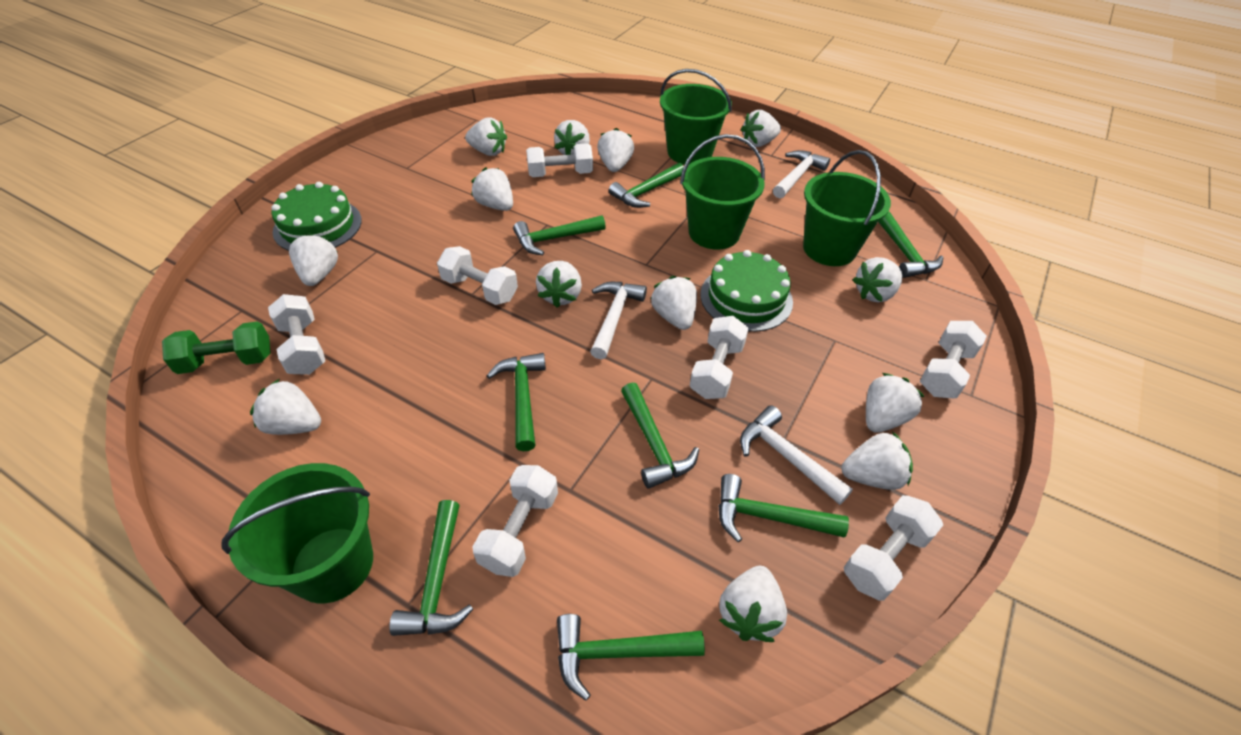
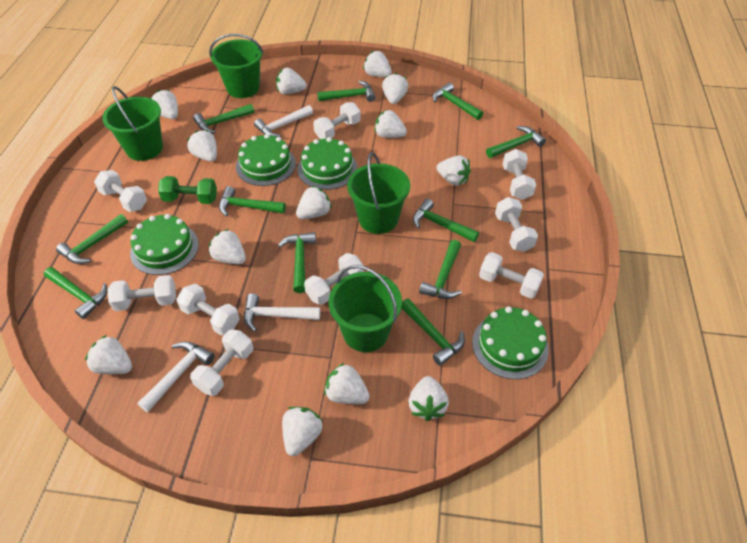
green cake: [271,182,362,251] [700,250,793,332] = 2 -> [130,214,199,275] [236,134,296,186] [297,137,357,190] [472,307,549,379] = 4
green hammer: [389,500,473,636] [487,353,546,451] [513,215,606,255] [557,614,705,701] [609,163,684,208] [621,382,699,489] [718,474,849,542] [878,212,943,278] = 8 -> [44,267,107,319] [56,214,128,264] [193,104,254,134] [219,186,286,217] [278,232,316,293] [317,80,376,102] [401,299,465,366] [413,199,479,242] [419,240,462,299] [433,83,483,120] [486,126,546,158] = 11
white dumbbell: [268,294,325,375] [437,246,518,305] [473,465,558,577] [526,143,593,177] [690,316,749,399] [844,495,943,601] [920,321,987,399] = 7 -> [94,170,147,212] [108,275,176,311] [176,284,240,336] [190,329,253,396] [304,253,364,305] [313,102,361,139] [479,252,544,299] [495,197,538,252] [503,149,536,200] = 9

